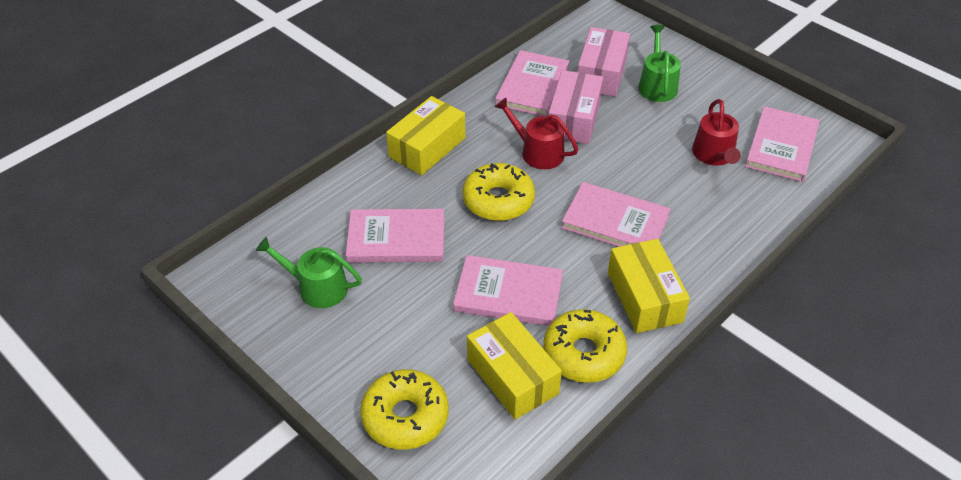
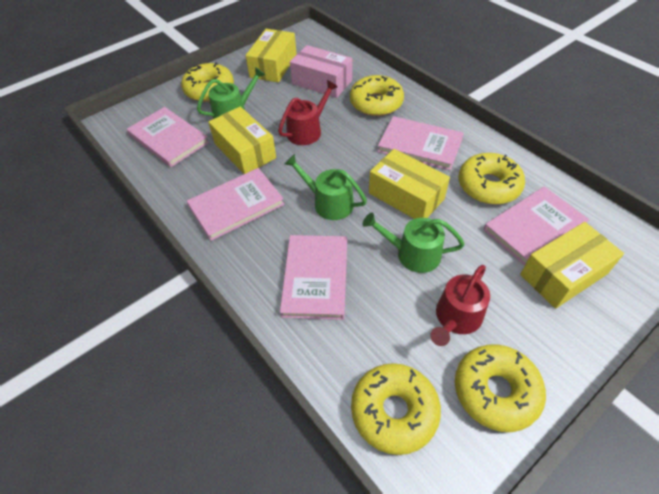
green watering can: [256,237,362,308] [639,25,681,102] = 2 -> [197,67,265,119] [285,154,367,220] [363,213,465,273] = 3
pink box: [548,70,603,144] [577,27,630,97] = 2 -> [290,45,352,98] = 1
yellow box: [386,96,466,175] [467,312,562,420] [608,239,690,333] = 3 -> [208,107,276,174] [245,29,297,83] [369,149,450,219] [520,222,624,309] = 4
yellow donut: [360,369,449,450] [463,163,535,221] [543,309,627,383] = 3 -> [181,62,234,102] [350,75,404,116] [351,363,441,455] [455,345,546,432] [459,153,525,205] = 5

